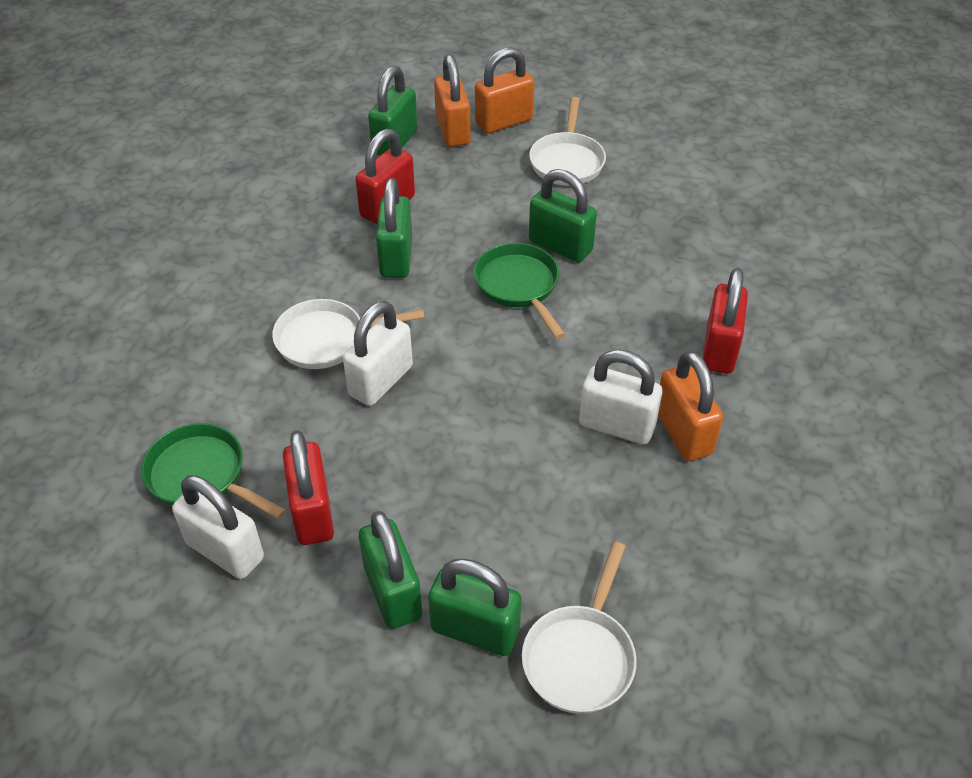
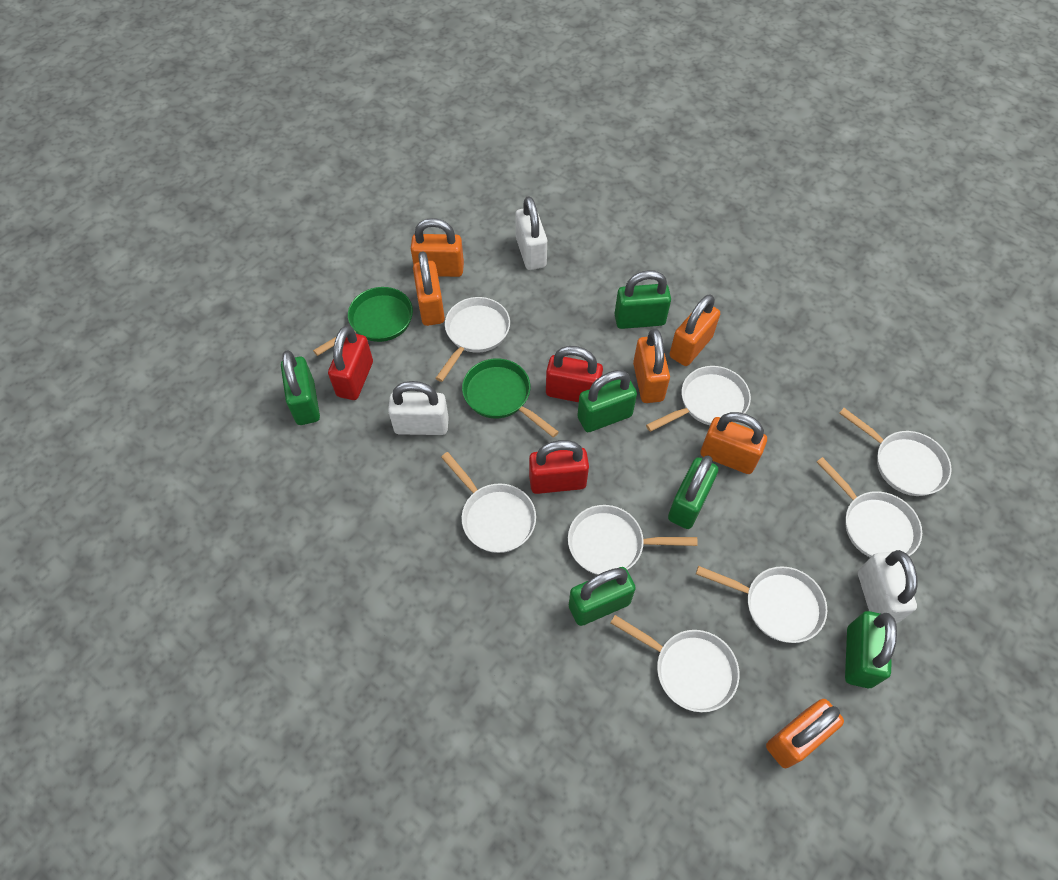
green padlock: [359,511,422,629] [368,65,418,156] [376,178,412,278] [428,559,522,656] [529,169,597,262] = 5 -> [281,350,320,425] [569,567,636,626] [578,370,637,432] [615,270,671,329] [668,456,718,529] [845,611,897,688] = 6
orange padlock: [434,54,471,147] [475,47,534,133] [658,351,723,461] = 3 -> [411,218,464,277] [413,251,445,326] [633,329,670,403] [670,294,720,366] [700,412,767,474] [766,699,844,768] = 6
white pan: [272,299,425,369] [522,542,637,714] [529,97,606,186] = 3 -> [436,297,510,382] [441,452,536,553] [568,505,698,575] [611,615,740,712] [646,366,751,432] [696,566,827,643] [817,457,922,558] [839,408,952,496] = 8

